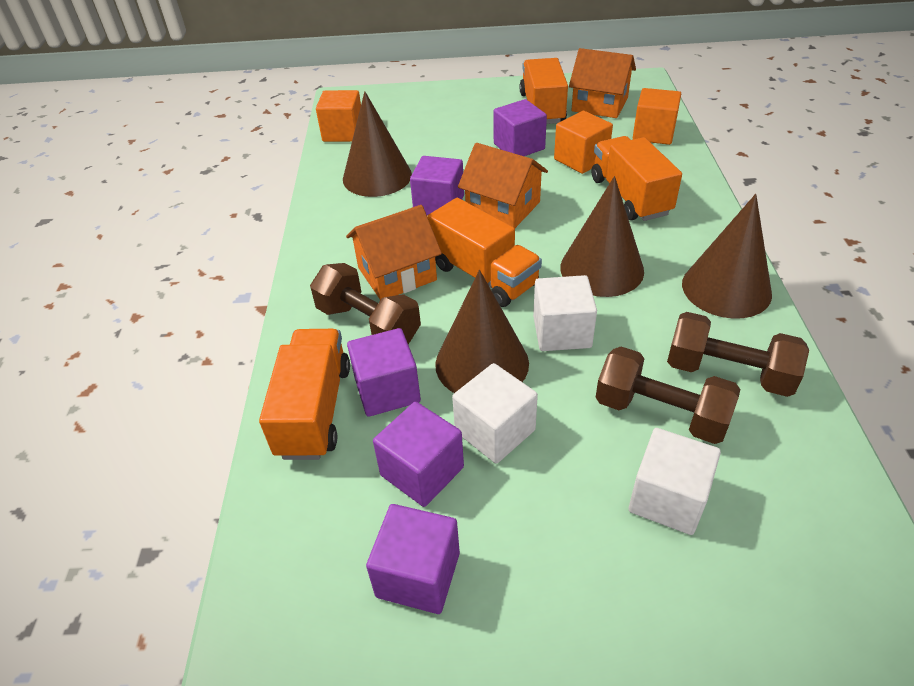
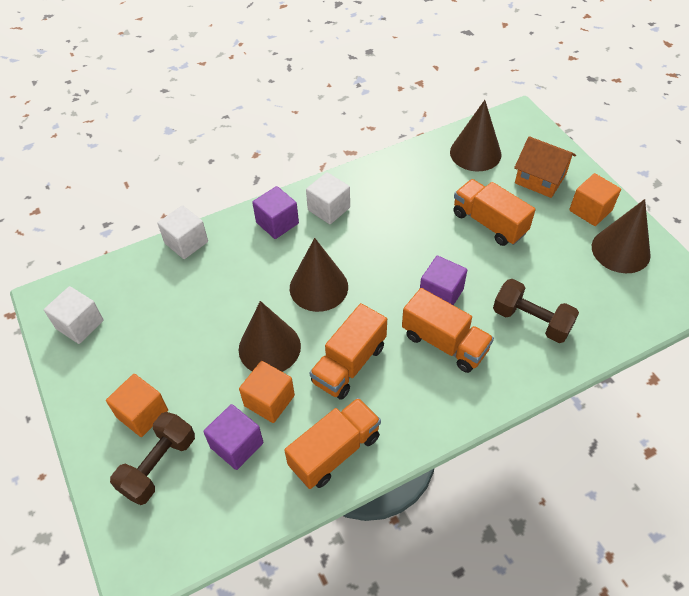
brown dumbbell: [310,263,421,344] [596,347,741,444] [667,312,809,397] = 3 -> [110,412,195,505] [493,279,579,343] = 2
orange house: [346,205,442,300] [458,143,548,228] [569,48,636,118] = 3 -> [514,136,576,198] = 1
purple cube: [347,328,421,417] [366,504,460,614] [373,402,464,507] [410,156,464,216] [493,99,547,156] = 5 -> [203,404,263,470] [252,186,299,239] [420,256,467,305] = 3

